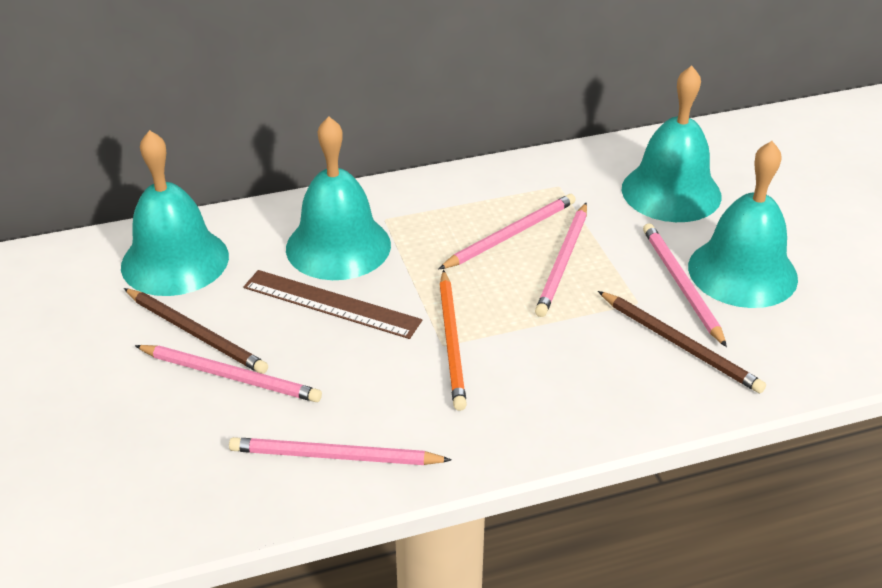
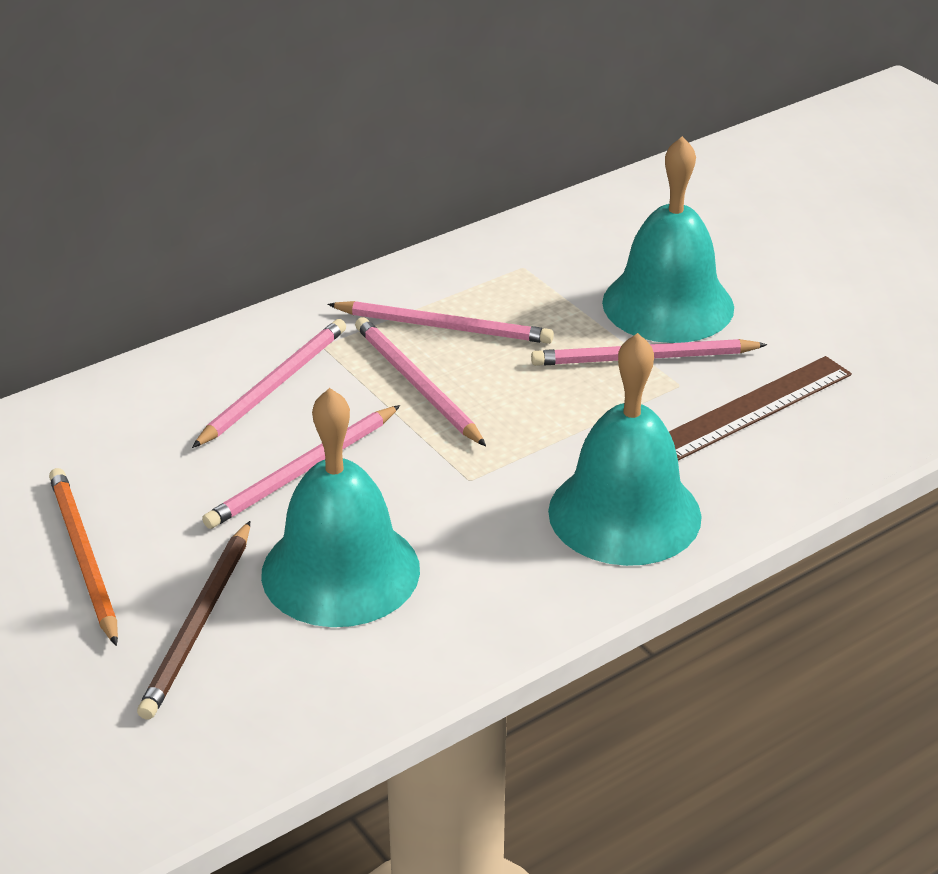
brown pencil: [124,288,268,374] [598,291,766,393] = 2 -> [137,521,250,720] = 1
turquoise bell: [121,130,229,296] [286,116,391,280] [622,66,722,222] [688,141,798,308] = 4 -> [261,388,420,627] [548,333,702,566] [602,136,734,343] = 3

